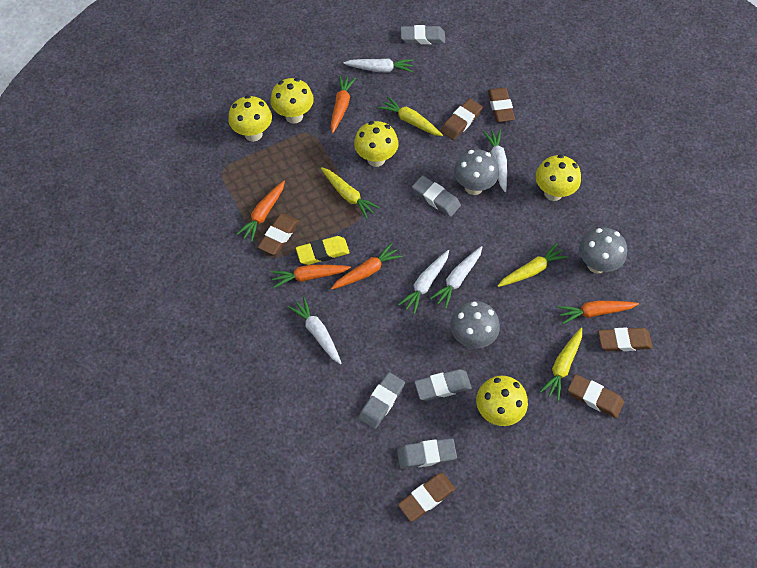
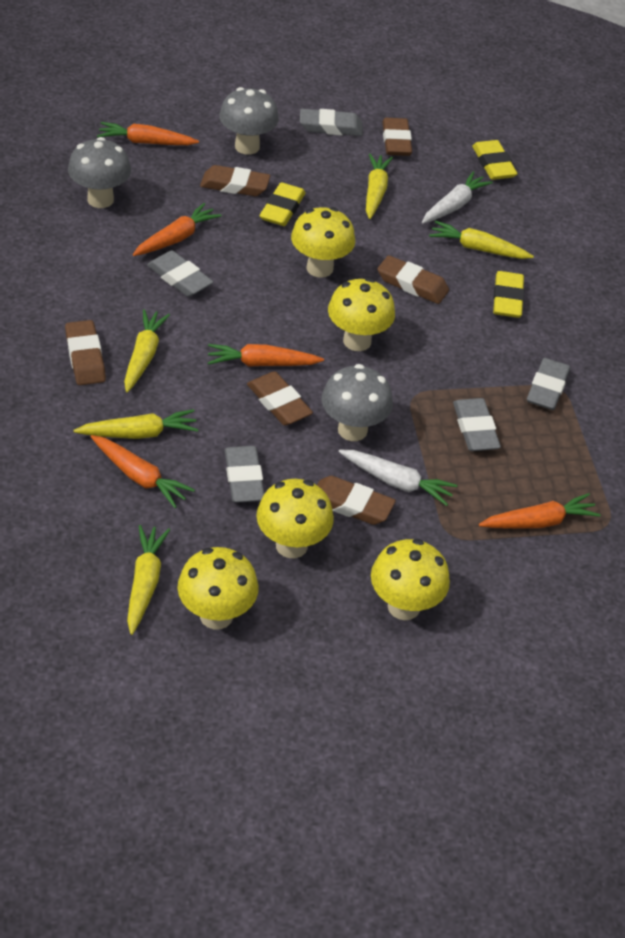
white carrot: [288,297,341,364] [343,59,413,73] [398,250,449,314] [430,246,482,309] [483,130,507,192] = 5 -> [339,450,457,506] [422,171,493,223] = 2
yellow carrot: [321,167,380,219] [378,96,443,136] [498,243,568,287] [540,328,582,401] = 4 -> [74,409,198,439] [124,309,170,392] [127,525,170,635] [366,154,393,219] [429,221,534,259] = 5
yellow eraser: [296,236,350,265] = 1 -> [260,182,306,226] [472,140,518,180] [493,271,524,318] = 3

